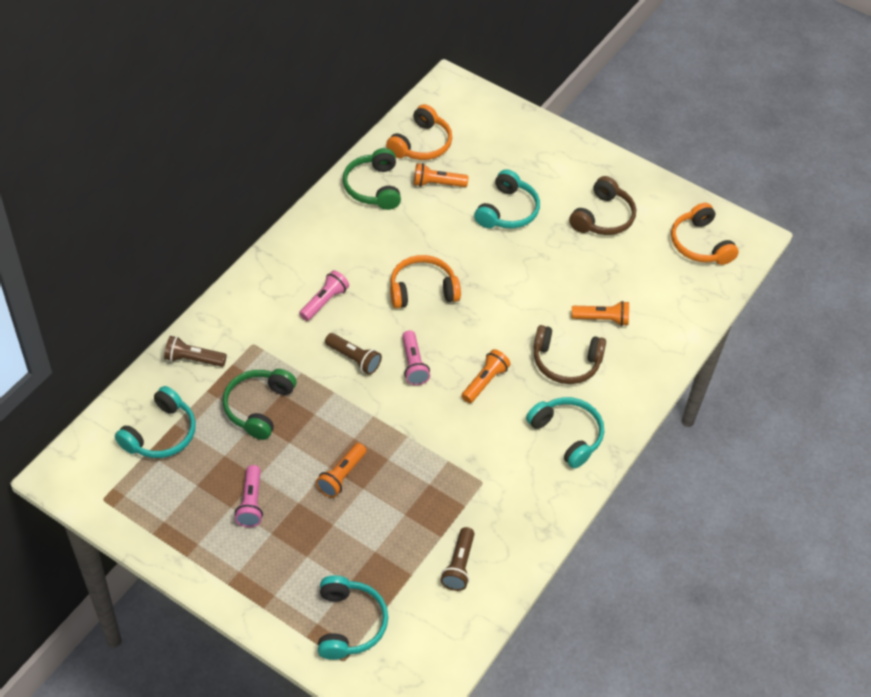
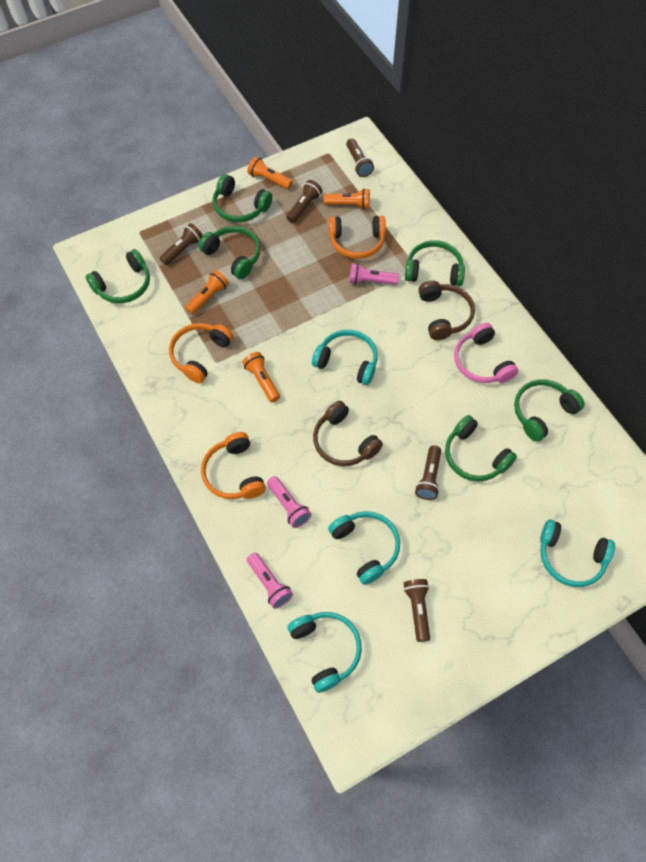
brown flashlight: [164,336,227,367] [325,333,382,375] [441,527,475,591] = 3 -> [160,223,203,265] [287,180,322,223] [346,138,374,177] [403,579,430,642] [415,445,441,500] = 5
green headphones: [223,369,296,440] [343,148,401,210] = 2 -> [86,249,150,303] [198,226,261,279] [213,174,272,222] [405,240,465,286] [445,415,517,481] [514,379,584,442] = 6
pink headphones: none = 0 -> [454,323,518,383] = 1

